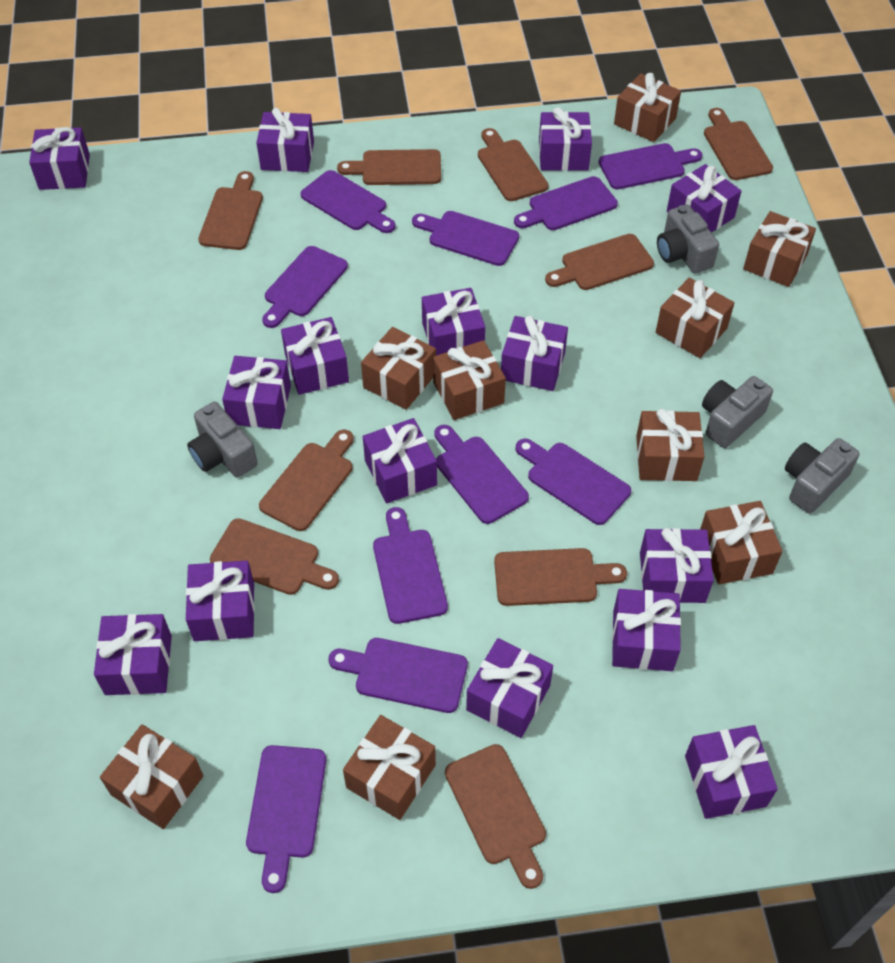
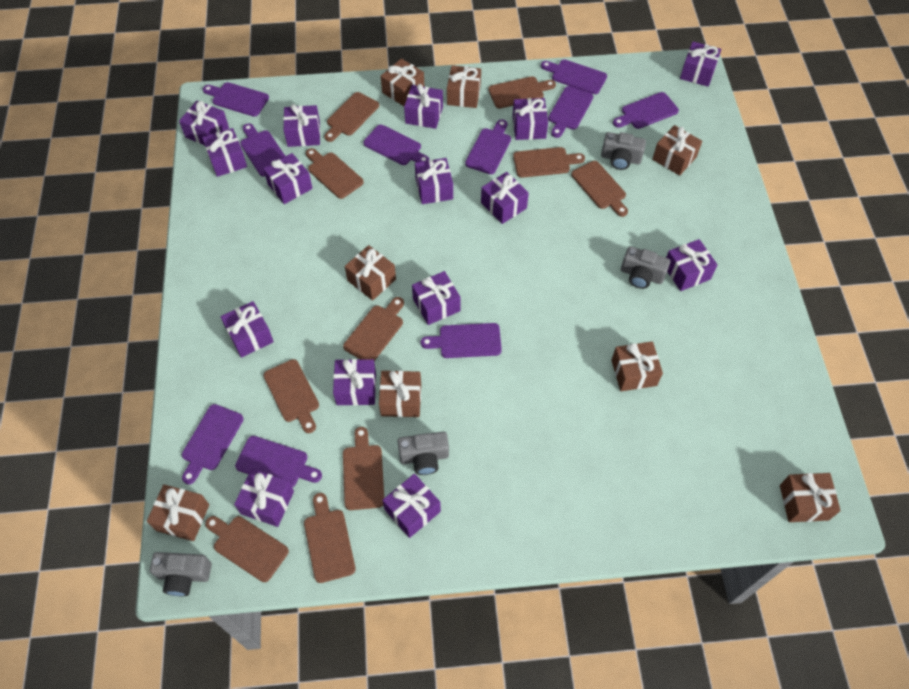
brown cutting board: [198,171,263,250] [210,518,339,595] [259,430,354,531] [337,149,441,185] [445,744,546,889] [478,128,549,201] [494,548,627,606] [545,234,654,290] [704,108,773,180] = 9 -> [205,516,289,582] [263,359,319,433] [304,493,356,583] [306,148,364,199] [324,92,379,142] [343,297,404,361] [343,427,384,510] [488,76,556,109] [513,147,585,178] [571,161,628,217] = 10
brown gift: [100,724,203,829] [343,715,436,820] [361,327,436,410] [433,340,506,420] [614,73,681,142] [636,409,704,481] [656,278,734,358] [700,501,783,585] [743,211,816,287] = 9 -> [147,484,209,541] [345,245,396,300] [379,370,421,417] [381,59,424,106] [447,65,481,108] [611,341,663,391] [652,125,702,176] [780,473,841,522] = 8

